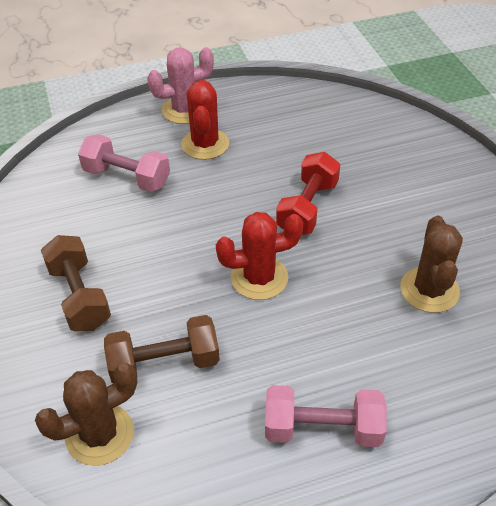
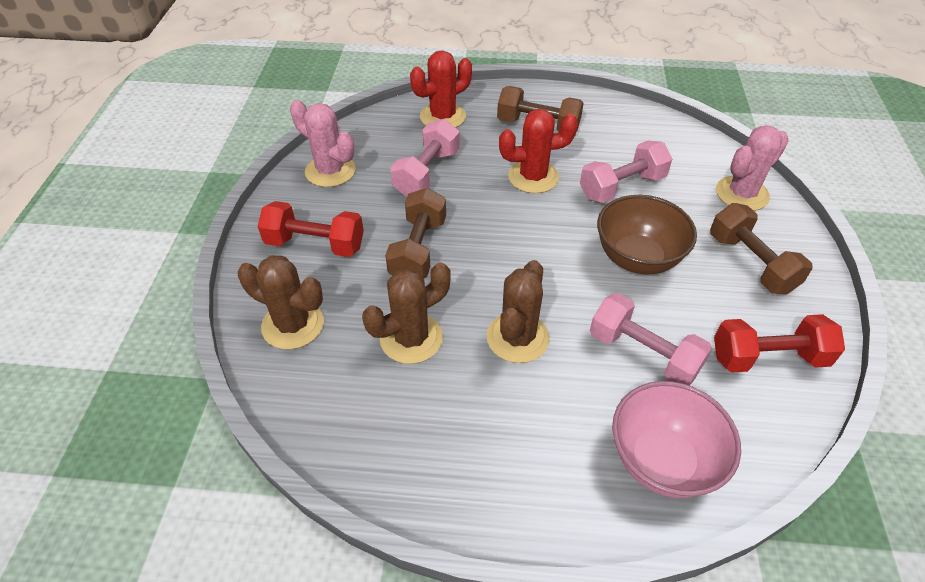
brown bowl: none = 0 -> [597,195,697,274] = 1
brown cactus: [35,363,137,466] [400,216,463,313] = 2 -> [238,256,324,349] [362,262,451,364] [487,260,550,363] = 3
brown dumbbell: [41,235,111,331] [104,315,220,383] = 2 -> [385,188,446,278] [497,86,584,132] [710,203,813,295] = 3
pink bowl: none = 0 -> [612,381,741,498] = 1
pink cactus: [147,47,214,124] = 1 -> [290,100,356,187] [716,125,789,211] = 2
pink dumbbell: [78,134,170,192] [265,385,387,447] = 2 -> [390,119,459,197] [580,141,672,203] [590,293,712,386] = 3
red dumbbell: [276,152,340,235] = 1 -> [258,201,364,257] [714,314,845,373] = 2

